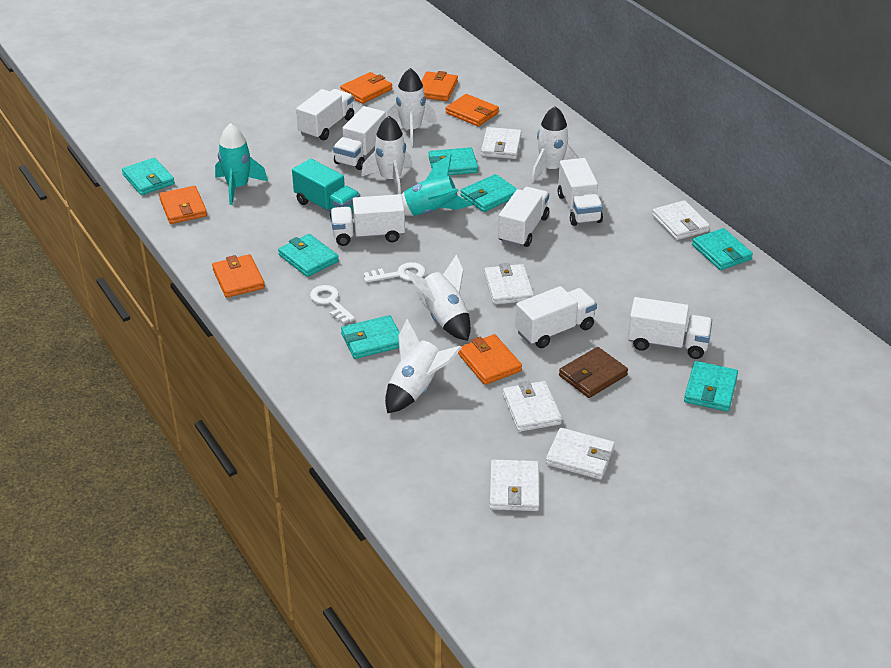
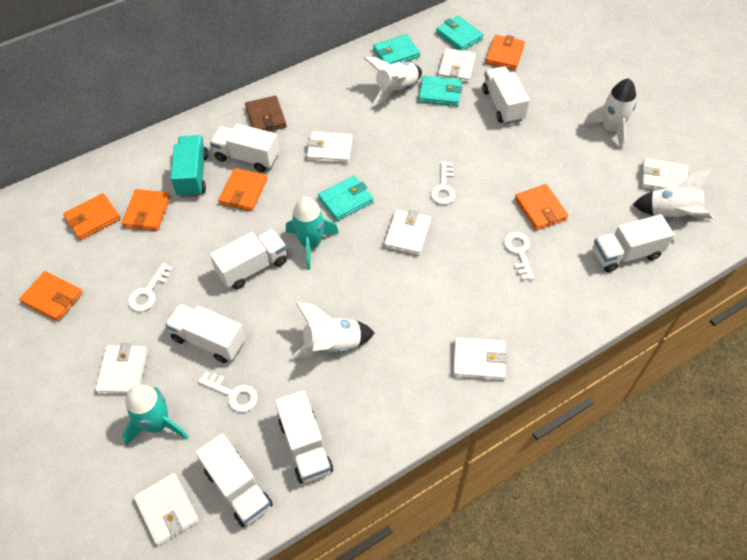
turquoise wallet: [122,158,175,195] [278,234,339,277] [341,315,400,359] [429,147,478,175] [461,174,517,212] [684,361,738,411] [692,228,753,270] = 7 -> [318,176,373,221] [373,34,420,64] [419,76,462,106] [436,16,484,51] = 4
white key: [310,285,355,324] [364,262,426,282] = 2 -> [128,263,173,312] [198,371,258,412] [430,162,455,205] [504,232,534,280] = 4
white rocket: [361,116,413,194] [385,319,462,413] [387,68,437,146] [405,254,471,341] [531,106,579,182] = 5 -> [291,303,375,359] [364,57,422,106] [583,78,636,150] [633,169,714,219] = 4
white wallet: [481,127,522,159] [484,263,534,305] [489,460,539,511] [503,381,562,432] [546,428,615,480] [652,200,710,240] = 6 -> [95,343,148,395] [134,473,199,546] [307,131,353,164] [384,209,431,256] [438,48,476,83] [453,337,507,381] [641,158,688,190] = 7

